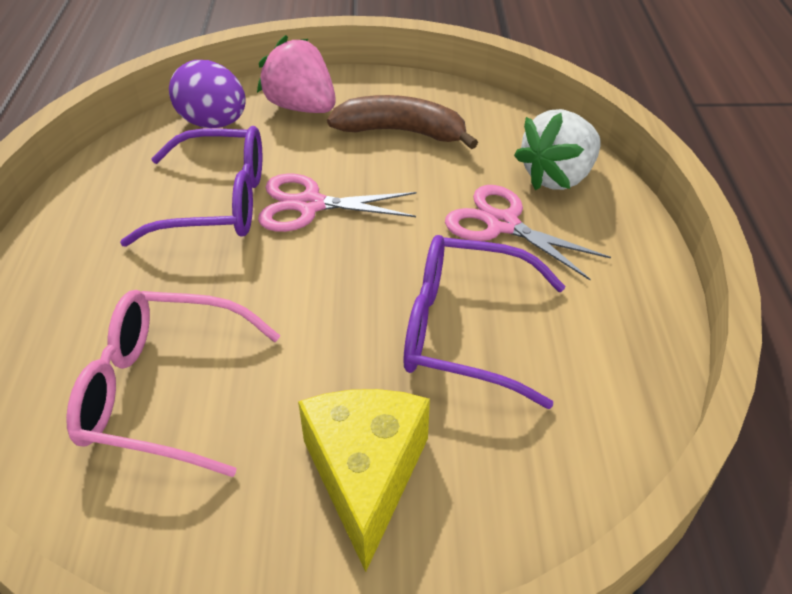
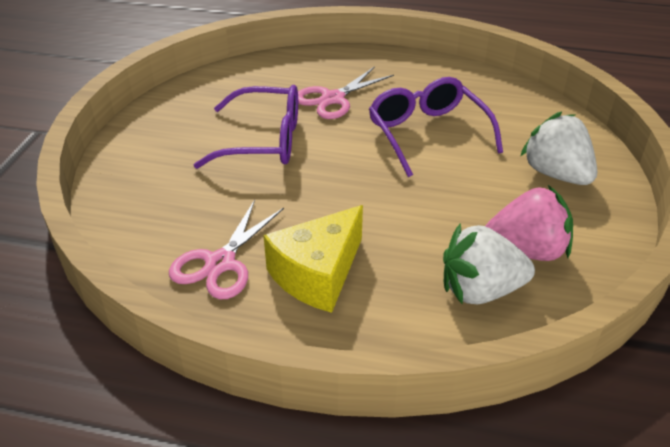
brown banana: [327,95,478,149] = 1 -> none = 0
pink glasses: [66,290,280,477] = 1 -> none = 0
purple egg: [169,60,246,128] = 1 -> none = 0
white strawberry: [514,109,601,190] = 1 -> [443,224,535,305] [520,112,597,185] = 2

